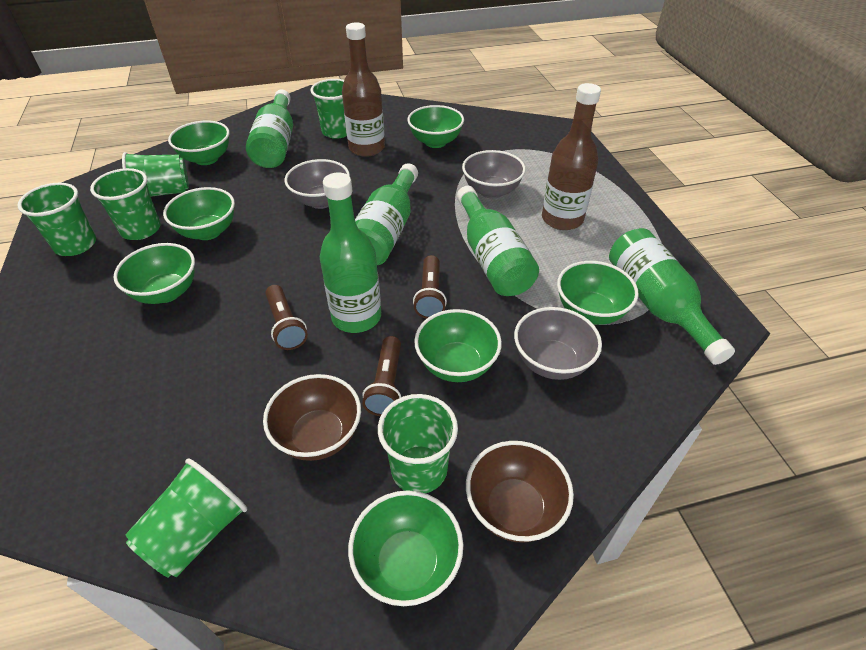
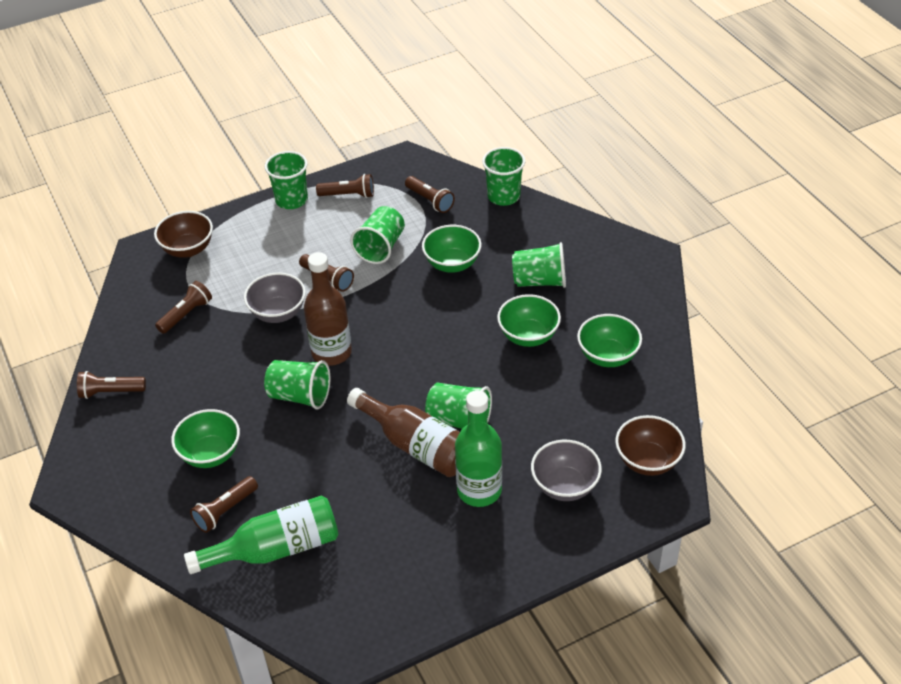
brown flashlight: [265,285,308,350] [362,336,401,416] [413,255,447,319] = 3 -> [77,371,146,399] [155,281,212,334] [190,476,258,533] [299,254,354,292] [316,174,374,198] [405,176,455,213] = 6
green bottle: [246,89,293,168] [320,172,381,333] [355,163,418,265] [457,186,539,296] [609,228,735,365] = 5 -> [184,495,338,574] [455,390,502,507] = 2
green bowl: [114,243,195,304] [163,187,235,240] [168,120,229,165] [348,490,463,606] [407,105,464,148] [414,309,502,382] [557,261,639,325] = 7 -> [171,409,240,468] [422,225,481,273] [497,294,561,347] [577,314,642,367] = 4
grey bowl: [285,159,350,209] [462,150,526,199] [514,307,602,380] = 3 -> [244,273,306,323] [531,440,602,501] = 2

